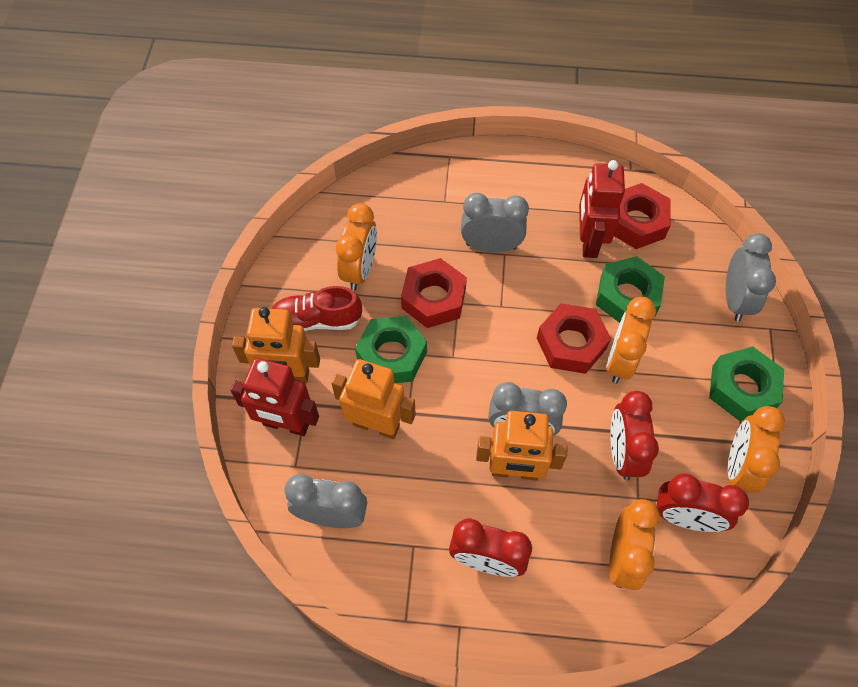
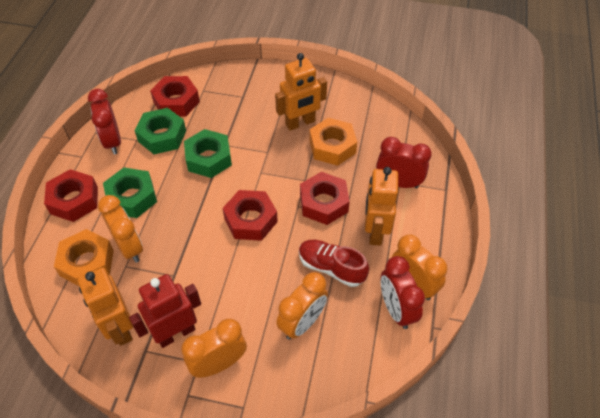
grey clock: [284,474,367,528] [461,193,529,252] [488,382,567,436] [726,233,776,322] = 4 -> none = 0
orange nut: none = 0 -> [54,229,114,286] [309,118,357,166] = 2
red nut: [401,258,467,328] [537,303,611,374] [614,183,671,249] = 3 -> [44,169,98,222] [150,76,200,117] [222,190,278,241] [300,172,350,225] = 4
red robot: [230,358,319,436] [579,160,625,258] = 2 -> [129,274,201,348] = 1

